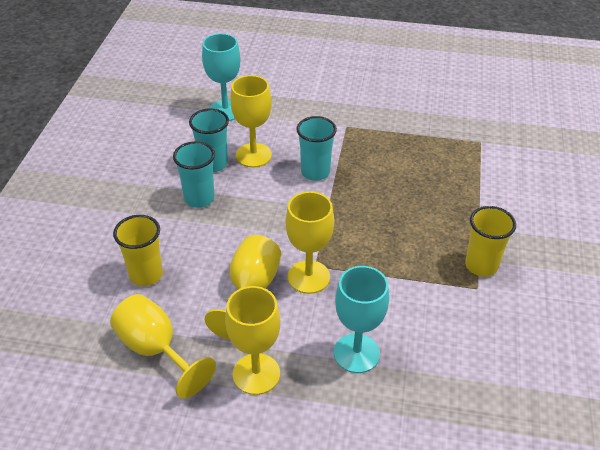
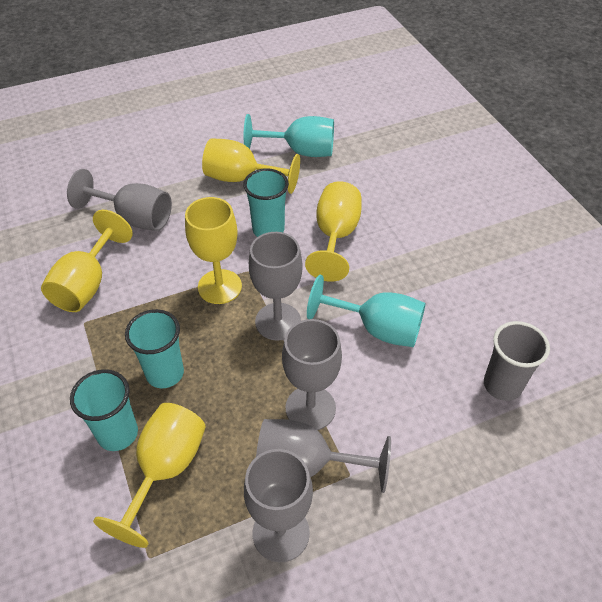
grey cup: none = 0 -> [484,321,550,401] = 1
grey goblet: none = 0 -> [67,169,172,231] [244,449,313,562] [249,232,303,341] [256,419,391,493] [282,319,342,430] = 5
yellow cup: [113,215,163,286] [465,206,516,277] = 2 -> none = 0

